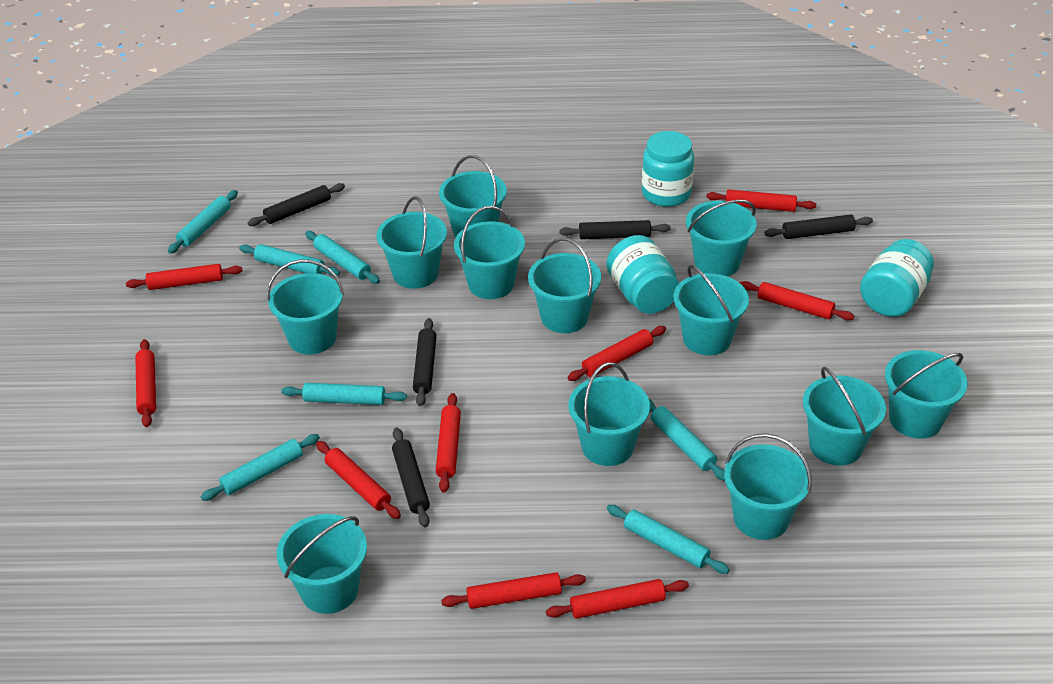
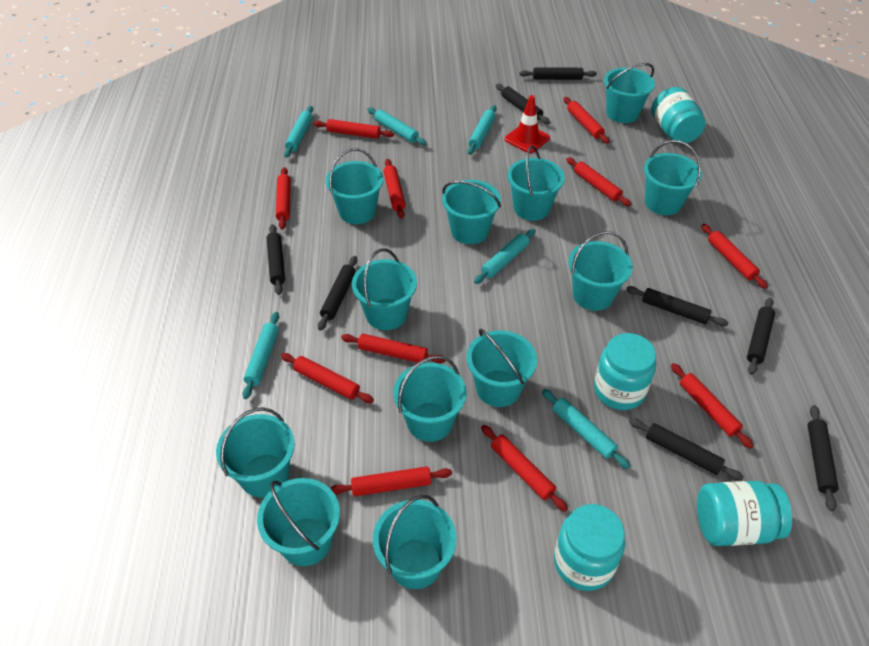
black rolling pin: [248,183,345,226] [392,428,430,528] [413,318,437,406] [559,220,671,239] [764,215,873,239] = 5 -> [267,224,285,295] [318,256,357,331] [496,84,550,124] [520,67,597,80] [626,286,729,326] [629,418,744,481] [747,298,775,375] [807,405,839,511] = 8
red rolling pin: [126,264,242,290] [135,339,156,427] [316,441,401,519] [436,393,461,493] [441,572,586,609] [546,579,689,619] [568,326,666,381] [706,189,816,212] [740,281,854,320] = 9 -> [276,167,291,230] [281,353,374,403] [313,119,394,139] [330,466,452,496] [341,334,445,364] [384,159,406,219] [481,425,568,512] [563,97,609,144] [566,157,631,206] [671,363,753,449] [701,224,768,289] = 11
red traffic cone: none = 0 -> [505,95,550,153] = 1
turquoise jar: [606,235,679,314] [642,131,694,207] [860,239,934,317] = 3 -> [554,504,625,591] [594,333,656,410] [651,87,706,144] [697,481,792,546] = 4
turquoise rolling pin: [168,190,238,254] [201,434,320,501] [239,244,340,276] [281,383,407,405] [305,231,380,284] [607,505,730,574] [649,399,725,481] = 7 -> [242,312,279,399] [284,106,313,158] [367,107,427,145] [468,105,496,155] [474,229,536,284] [542,389,631,469] = 6

